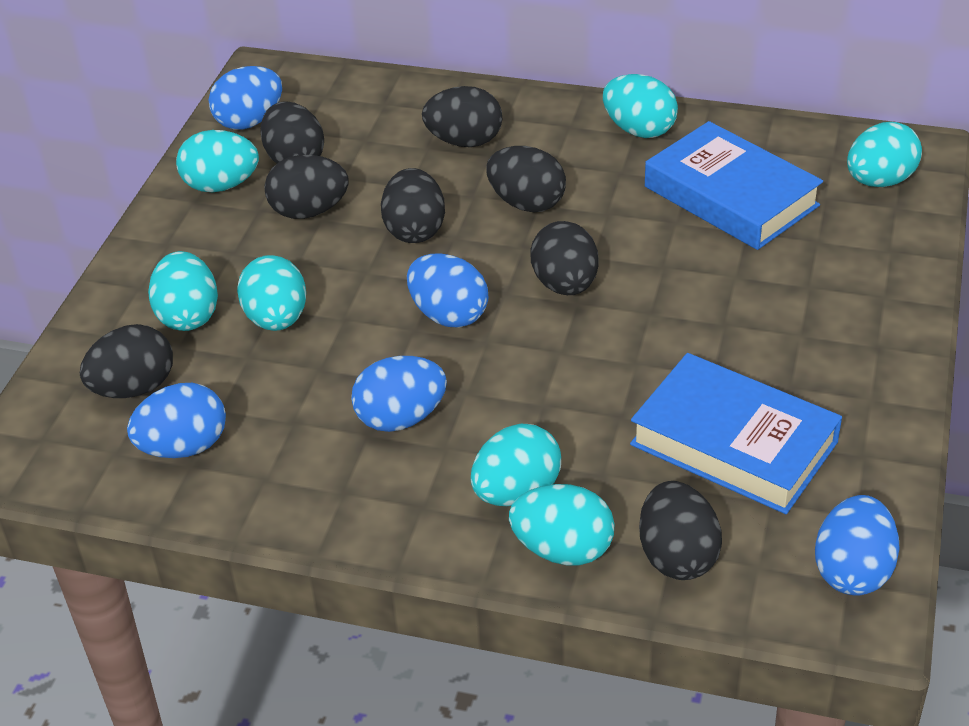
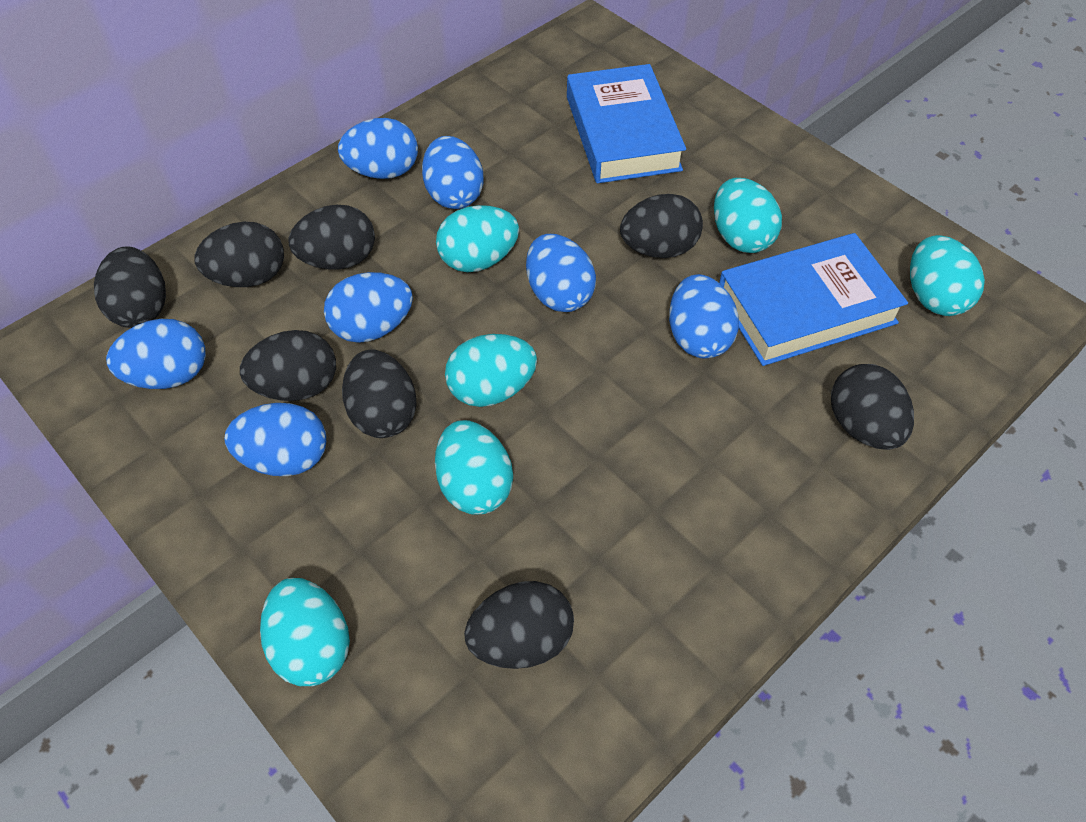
blue egg: [127,383,226,458] [209,66,282,130] [351,356,447,432] [407,253,488,328] [815,495,900,595] = 5 -> [106,319,206,389] [225,403,326,476] [324,272,413,343] [338,118,418,179] [422,136,484,209] [526,234,596,312] [669,274,739,359] = 7
turquoise egg: [148,251,218,331] [176,130,259,192] [237,255,306,331] [471,424,561,506] [509,484,615,565] [603,74,678,138] [847,122,922,187] = 7 -> [260,578,350,686] [435,420,513,515] [436,205,519,272] [445,334,537,407] [714,178,782,253] [910,235,985,316] = 6

